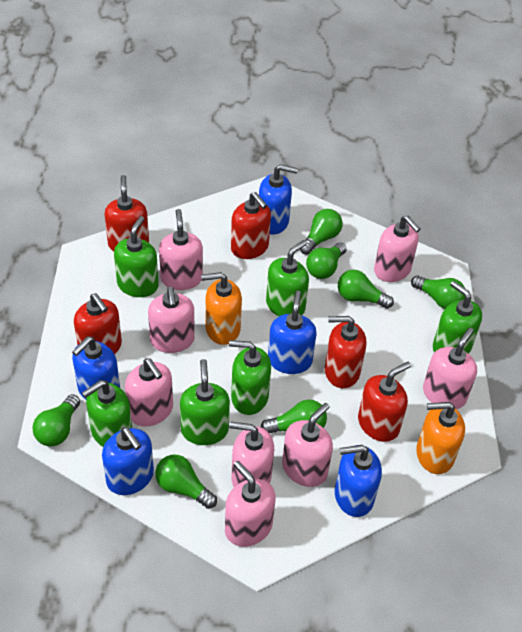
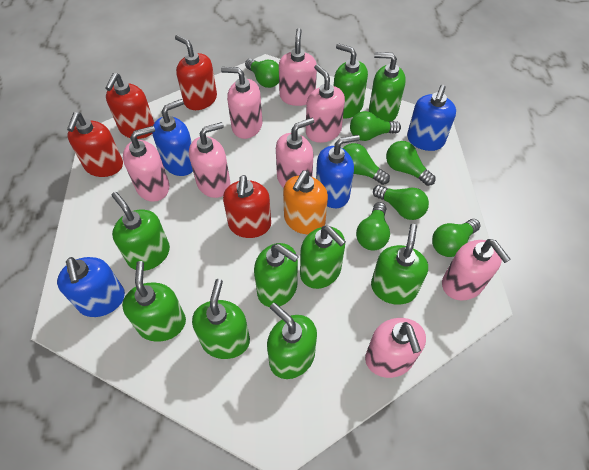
blue soap dispenser: [72,336,120,399] [102,427,154,495] [259,164,298,234] [268,291,317,374] [335,445,382,517] = 5 -> [57,257,125,317] [152,99,193,176] [316,135,360,208] [407,85,456,151] = 4
green soap dispenser: [82,380,132,447] [114,216,159,297] [180,359,230,445] [229,340,271,415] [266,240,309,316] [433,281,482,354] = 6 -> [111,192,170,271] [122,261,186,342] [192,279,250,359] [254,243,299,307] [267,303,317,379] [300,226,346,289] [334,43,368,118] [369,52,406,122] [371,224,428,305] = 9
orange soap dispenser: [201,272,242,345] [416,402,465,474] = 2 -> [283,171,328,234] = 1
red soap dispenser: [74,293,122,354] [104,175,149,252] [231,192,271,259] [325,316,367,388] [358,362,411,442] = 5 -> [67,112,123,177] [105,73,154,139] [175,35,217,110] [223,175,271,238] = 4

